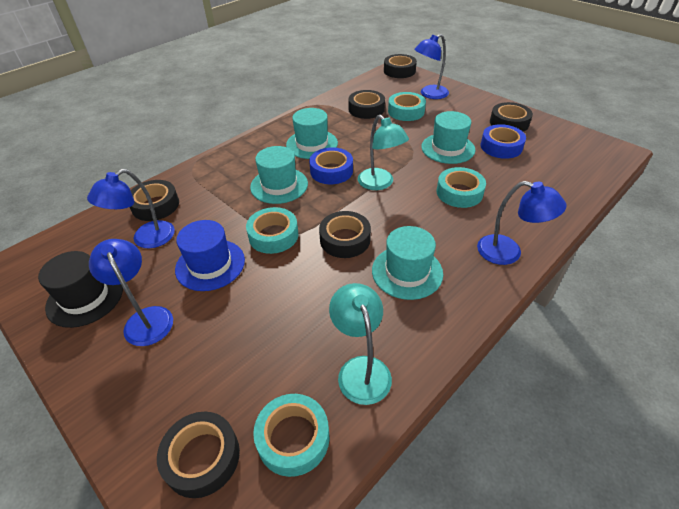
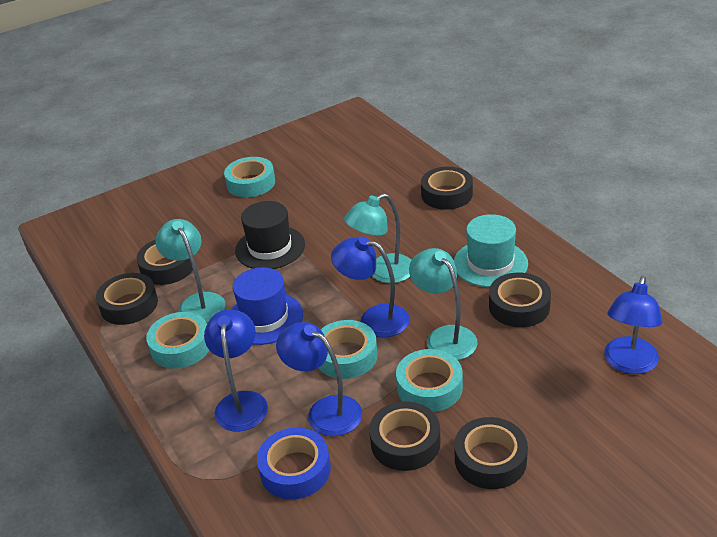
blue tape: [309,147,353,184] [480,124,526,159] = 2 -> [257,428,331,499] = 1
turquoise hat: [250,146,308,204] [286,108,338,159] [372,226,443,300] [421,111,475,164] = 4 -> [454,214,528,287] = 1
turquoise lamp: [329,283,392,405] [358,115,409,190] = 2 -> [155,219,225,323] [344,193,412,283] [409,248,477,360] = 3

